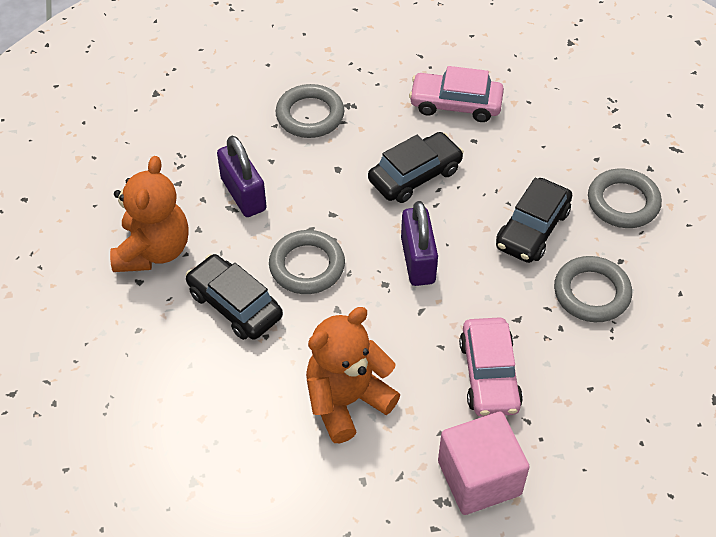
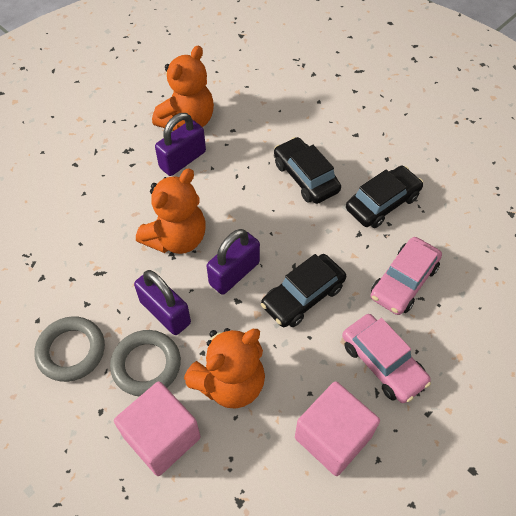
grey ring: [269,230,345,294] [276,84,345,138] [554,256,632,322] [588,169,662,228] = 4 -> [34,316,105,382] [110,330,181,396] = 2
orange teddy bear: [110,156,189,272] [306,307,400,443] = 2 -> [136,168,206,254] [152,45,214,131] [184,328,265,409] = 3
pink cube: [438,411,529,515] = 1 -> [114,381,201,476] [295,381,380,476] = 2
purple padlock: [217,136,267,217] [401,201,438,286] = 2 -> [134,270,191,335] [155,113,206,176] [207,229,260,295] = 3

